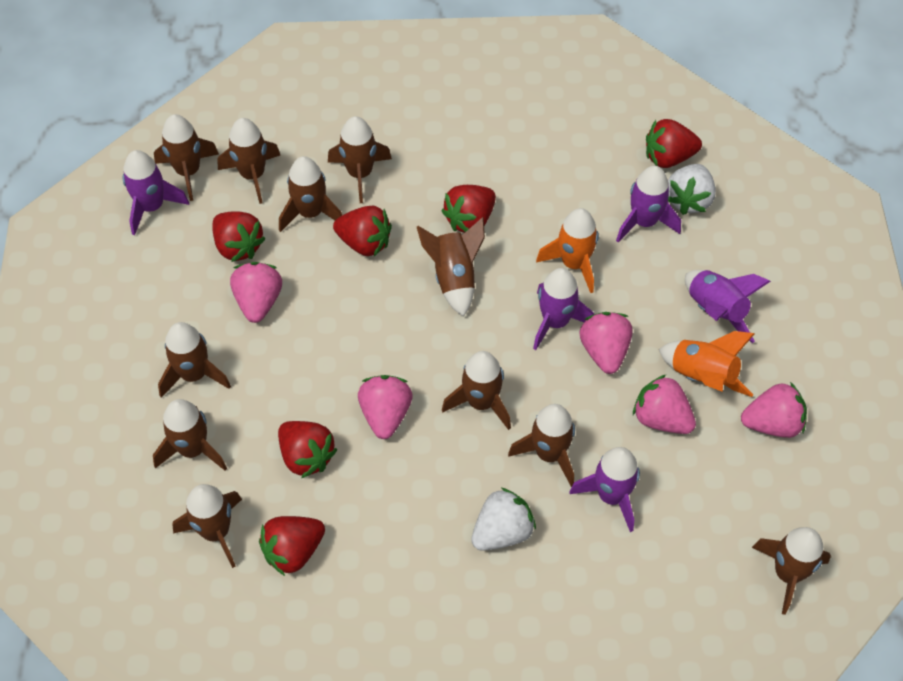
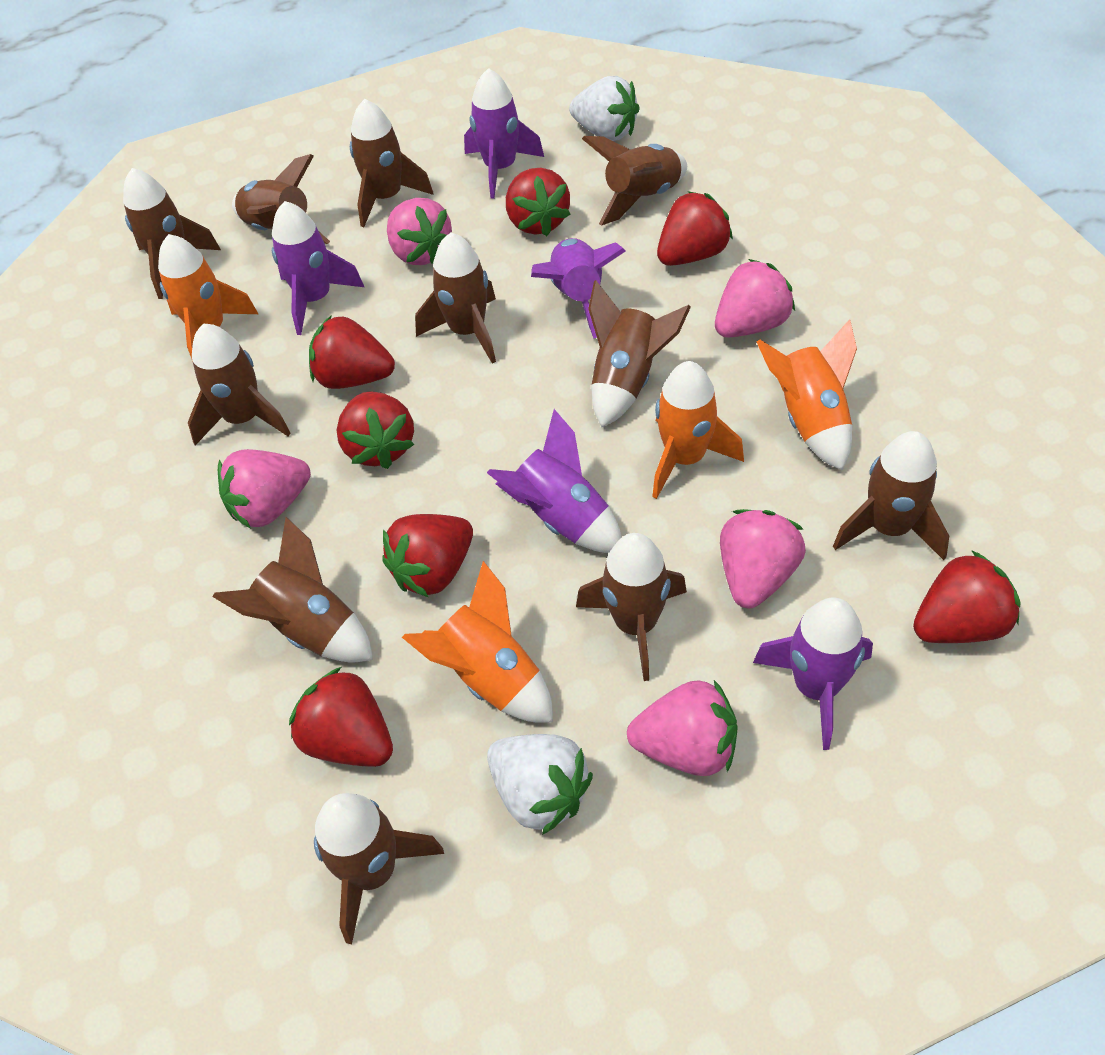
orange rocket: [536,208,599,293] [659,331,755,397] = 2 -> [158,234,258,362] [402,561,553,723] [652,361,744,499] [757,319,857,470] = 4
red strawberry: [212,211,266,262] [259,516,325,576] [278,421,337,478] [333,206,392,256] [441,185,496,233] [646,119,702,168] = 6 -> [289,667,393,767] [309,315,395,389] [337,391,414,469] [382,514,473,598] [506,168,571,236] [657,191,733,266] [913,550,1021,643] = 7

